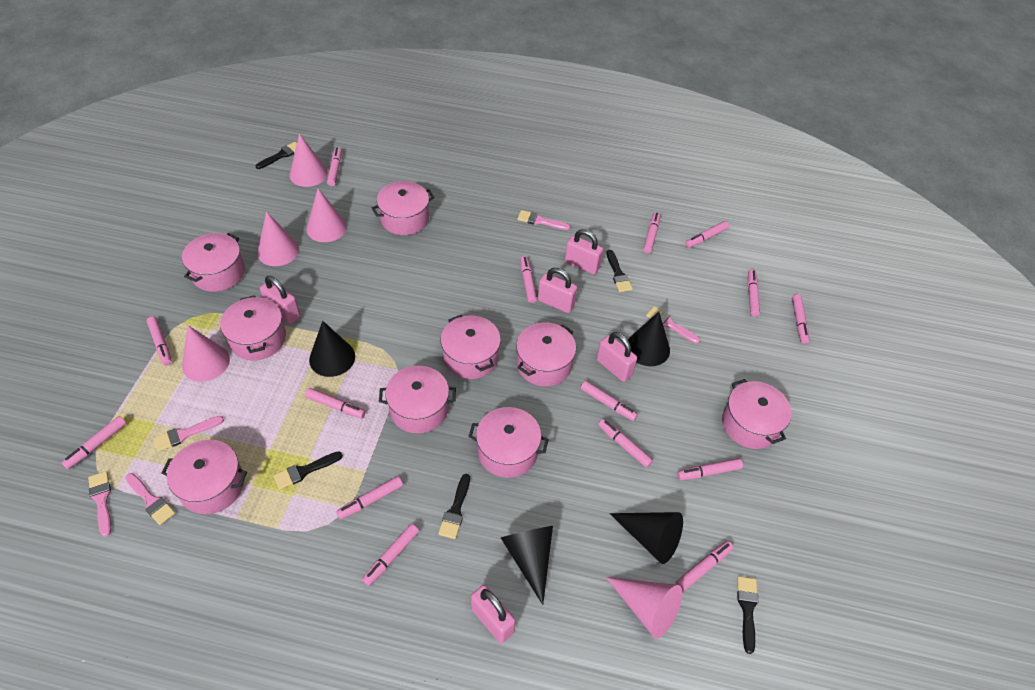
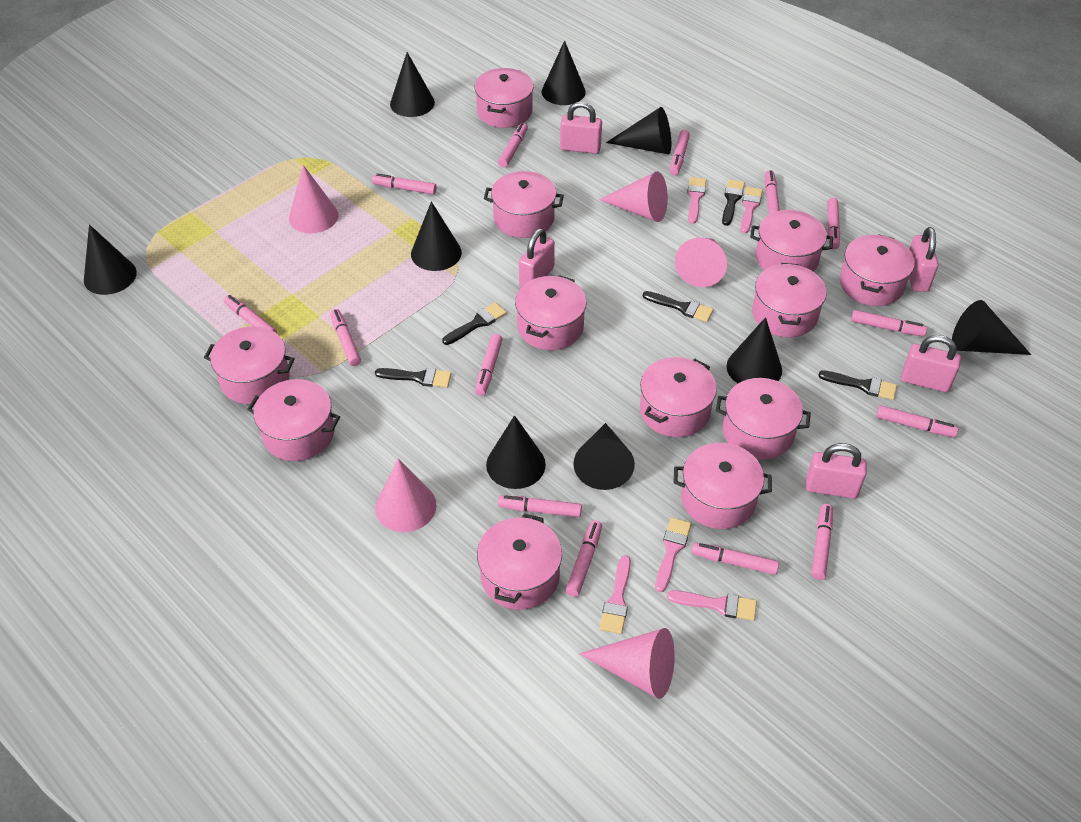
black cone: [309,321,355,377] [501,526,553,605] [610,512,683,564] [628,312,670,366] = 4 -> [84,225,137,295] [390,52,435,117] [411,201,462,271] [486,415,546,489] [542,40,586,105] [573,423,635,490] [606,107,671,154] [727,317,782,384] [952,300,1031,355] = 9
pink marker: [62,416,127,469] [147,317,172,366] [305,388,365,419] [327,148,342,186] [336,476,403,519] [362,524,419,586] [520,256,537,303] [580,381,638,421] [598,419,653,468] [643,212,660,254] [676,541,733,591] [677,458,743,480] [685,221,729,248] [748,270,760,317] [792,294,809,344] = 15 -> [224,295,277,333] [330,309,361,366] [372,173,437,194] [475,334,503,396] [498,123,528,168] [498,495,582,517] [566,520,602,597] [670,130,690,176] [692,543,779,575] [765,170,780,214] [811,504,833,580] [827,198,840,249] [851,310,927,336] [876,405,958,437] = 14
pink pot: [161,440,247,514] [182,233,245,292] [220,295,286,360] [372,181,435,235] [379,366,456,434] [441,315,501,379] [468,407,549,478] [516,322,576,387] [722,379,792,449] = 9 -> [204,326,295,404] [247,379,340,461] [474,68,534,128] [477,514,562,610] [484,171,564,238] [515,275,587,350] [640,357,717,437] [673,443,772,529] [716,378,811,460] [750,210,833,271] [752,263,827,337] [840,234,915,306] = 12

